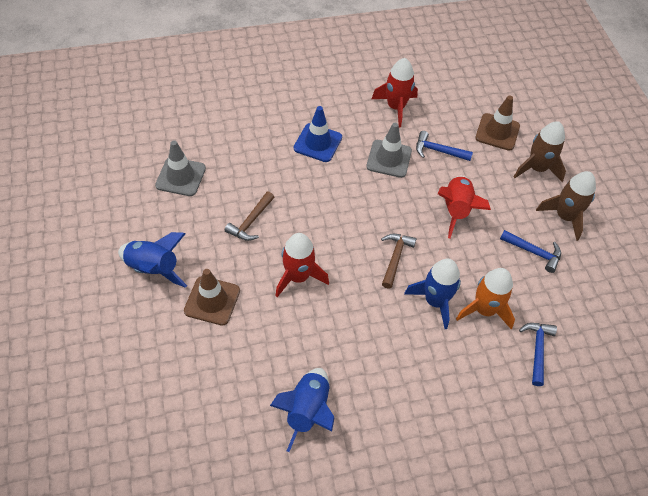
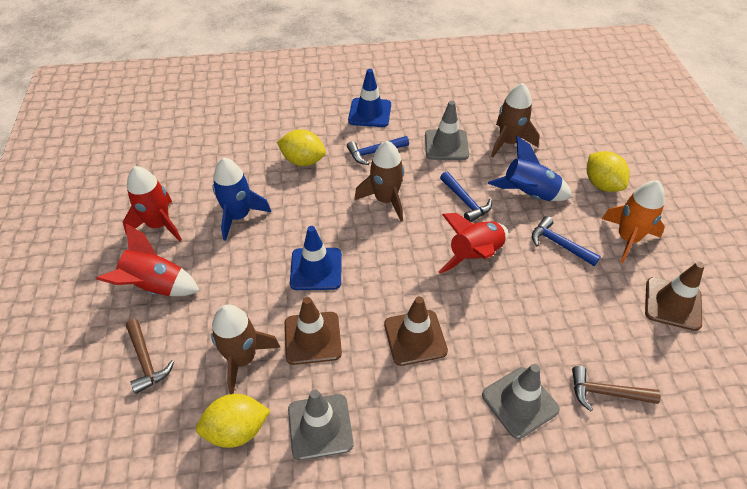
blue rocket: [118,232,187,288] [270,368,334,452] [404,259,461,329] = 3 -> [213,158,271,241] [488,136,572,201] = 2
blue traffic cone: [294,106,342,162] = 1 -> [290,226,342,290] [348,69,391,127] = 2
brown rocket: [514,121,566,182] [536,171,596,241] = 2 -> [211,304,280,394] [354,141,404,221] [491,83,540,158] = 3
brown traffic cone: [184,269,240,326] [475,96,520,151] = 2 -> [285,297,342,365] [384,296,448,366] [645,261,705,331] = 3
grey traffic cone: [155,140,206,196] [366,123,412,178] = 2 -> [288,390,354,460] [425,101,469,160] [482,364,560,439] = 3
yellow lemon: none = 0 -> [196,394,270,448] [277,129,326,166] [587,151,630,192] = 3

